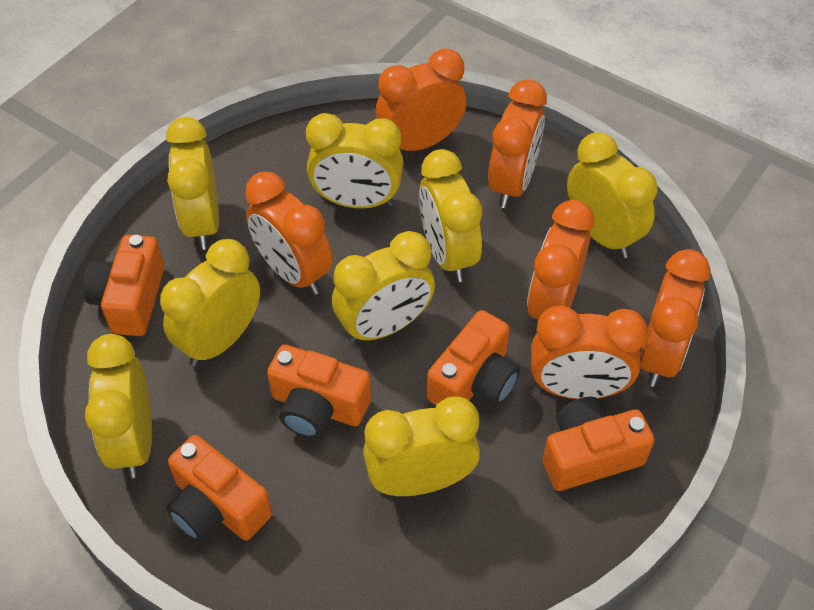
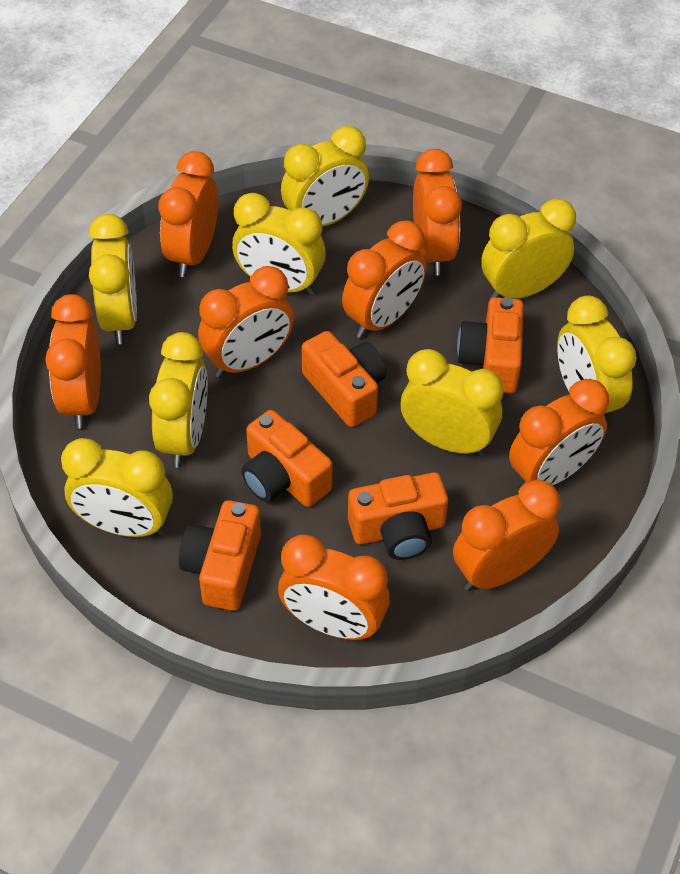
orange clock: [245,172,333,295] [376,49,466,151] [488,79,547,208] [527,200,594,320] [531,306,648,399] [640,249,711,387] = 6 -> [45,294,101,429] [158,151,218,277] [198,266,294,378] [278,534,390,640] [342,221,426,338] [413,149,462,276] [453,480,560,591] [509,379,609,489] = 8

